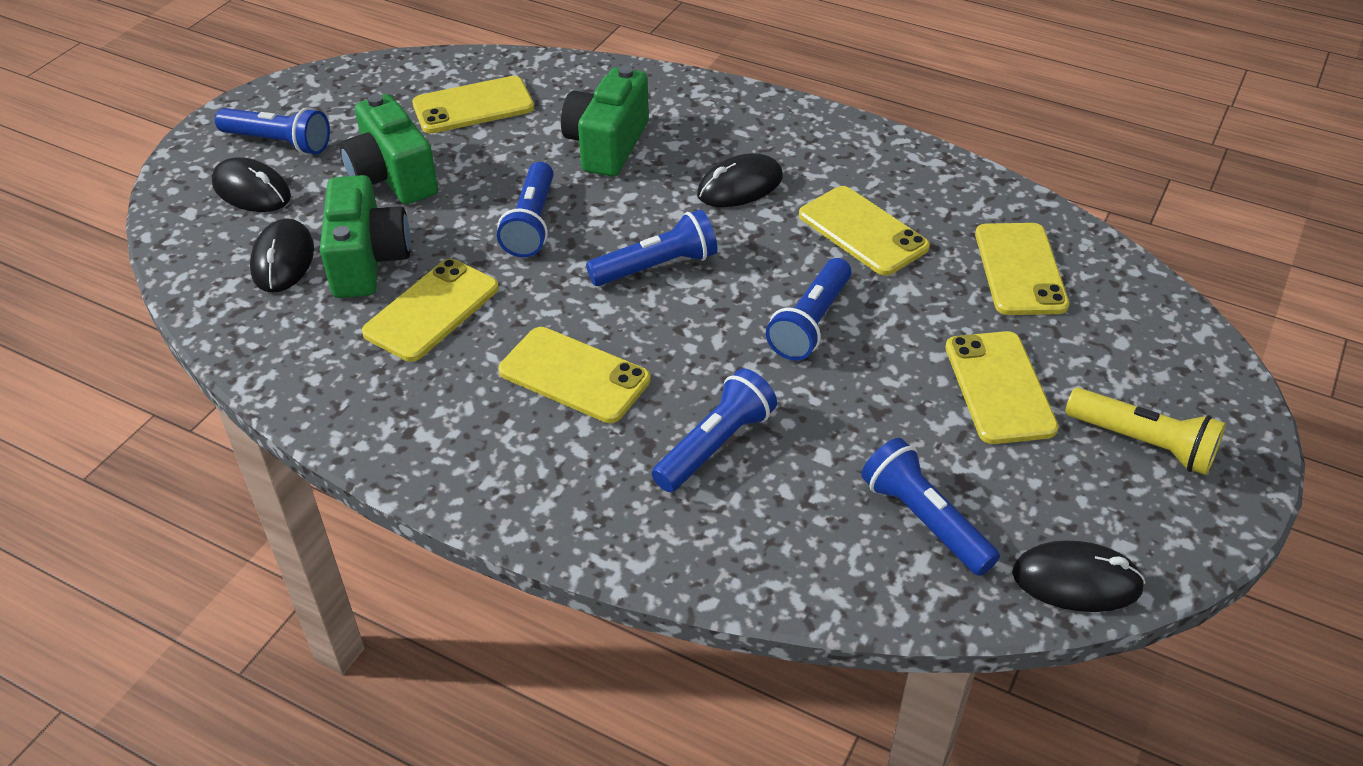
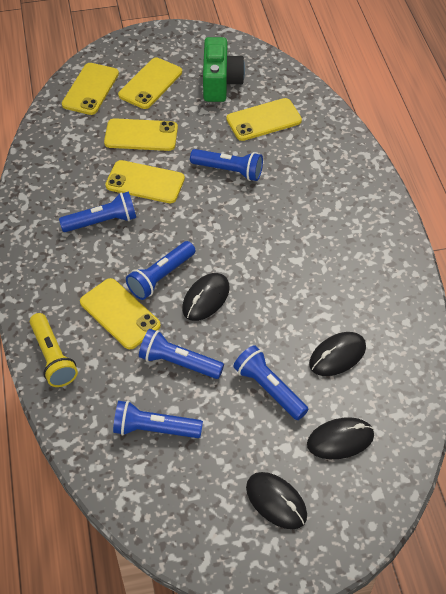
green camera: [320,175,411,298] [340,94,438,204] [561,66,649,177] = 3 -> [203,37,245,102] = 1

